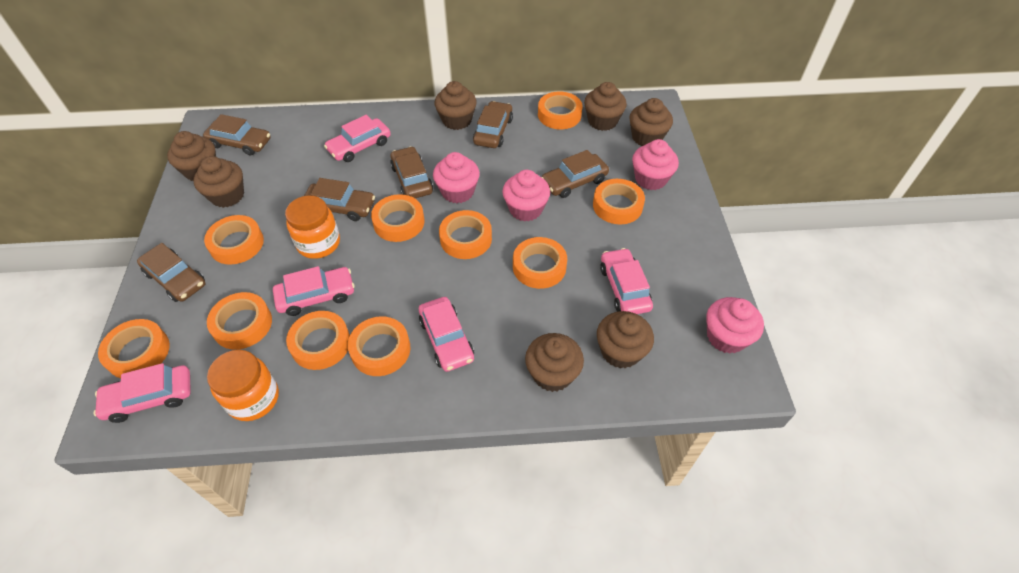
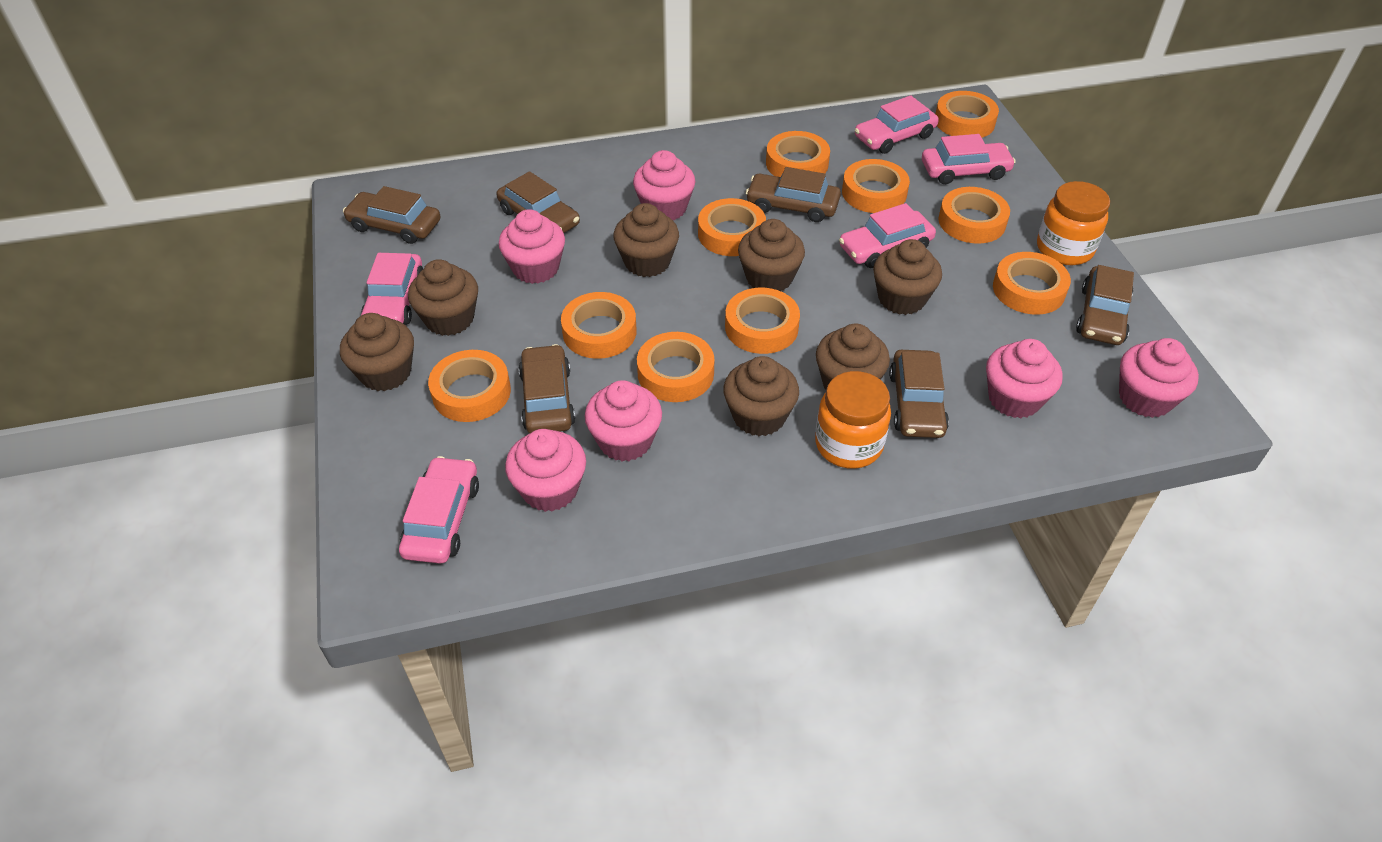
pink cupcake: [433,152,480,203] [502,170,550,222] [632,139,679,190] [706,297,764,354] = 4 -> [499,209,565,284] [505,429,586,512] [585,380,662,461] [633,150,695,220] [986,339,1063,418] [1119,338,1199,418] = 6

